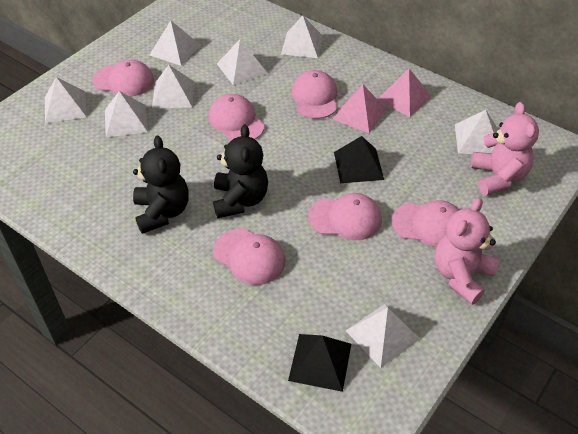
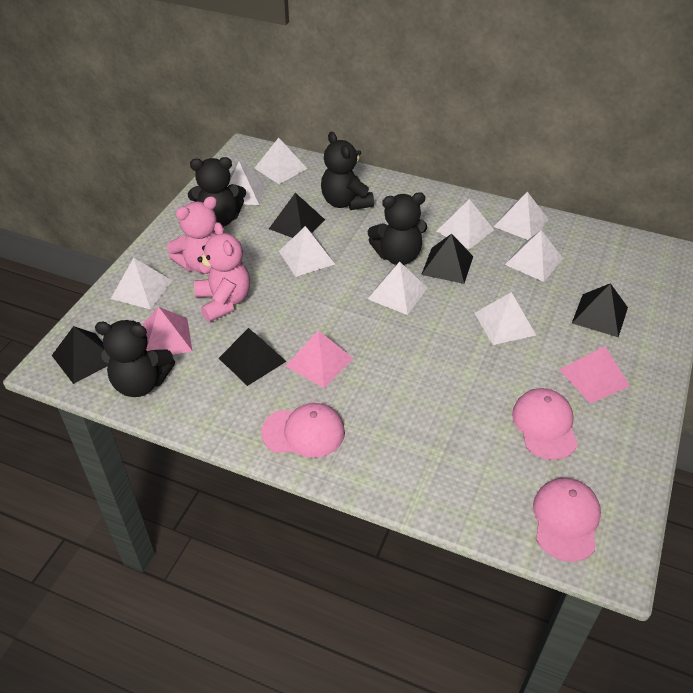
black pyramid: [288,334,351,392] [334,136,384,183] = 2 -> [52,326,108,384] [219,328,287,386] [269,193,325,238] [421,234,473,284] [572,283,628,337] = 5
black teddy bear: [133,136,189,234] [213,125,268,218] = 2 -> [95,320,175,397] [188,157,246,227] [321,132,374,210] [368,192,427,265] = 4
pink cap: [93,60,154,97] [208,94,265,141] [213,229,285,285] [292,70,337,119] [308,193,382,240] [392,200,460,248] = 6 -> [261,403,345,458] [512,388,578,460] [533,478,601,562] = 3
pink pyramid: [333,85,387,133] [378,69,432,117] = 2 -> [142,307,192,355] [286,330,353,388] [559,346,630,404] = 3
white pyramid: [45,77,87,123] [105,91,148,138] [150,21,200,66] [152,65,194,108] [217,39,268,85] [281,15,323,58] [346,304,420,368] [455,110,497,154] = 8 -> [111,258,172,309] [227,161,265,205] [254,138,307,184] [279,226,335,277] [368,262,427,315] [436,199,494,249] [474,292,536,345] [494,192,548,240] [505,230,563,282] = 9

